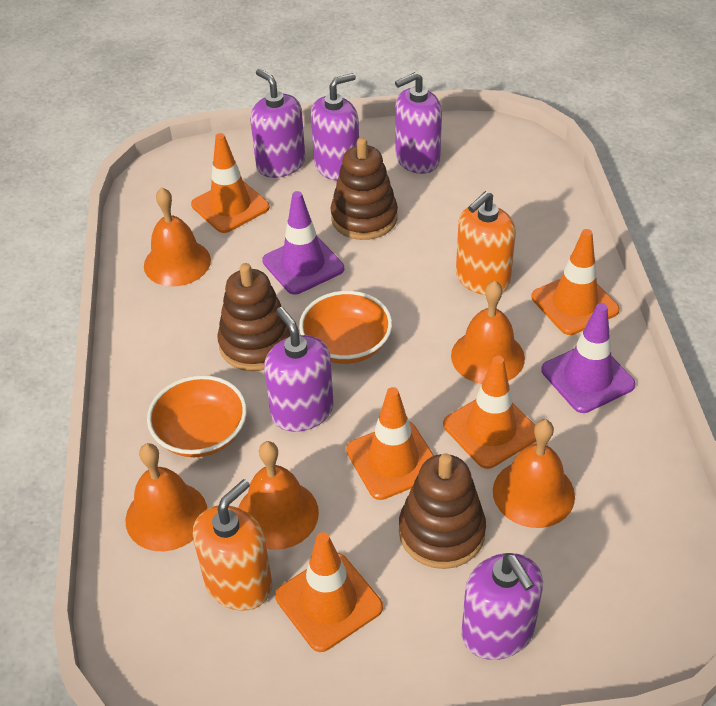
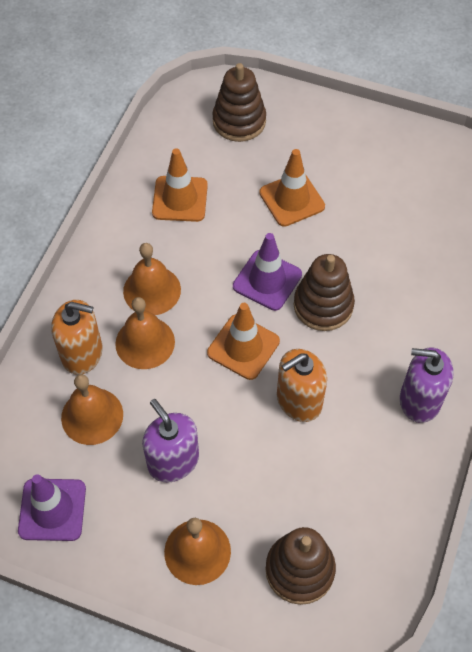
orange bell: [125,443,207,551] [144,187,211,287] [238,441,319,550] [451,281,525,384] [493,419,575,528] = 5 -> [61,374,123,445] [115,297,175,369] [123,243,181,315] [164,518,231,585] = 4
orange bowl: [147,375,247,457] [299,291,392,364] = 2 -> none = 0
orange traffic cone: [191,133,270,233] [275,532,383,652] [346,387,434,500] [443,356,536,469] [531,229,620,335] = 5 -> [152,148,208,222] [207,303,280,380] [259,149,325,227] = 3
purple soap dispenser: [250,69,305,178] [264,307,334,432] [311,73,359,181] [395,72,442,174] [461,553,543,660] = 5 -> [142,399,199,482] [400,347,453,423] = 2

